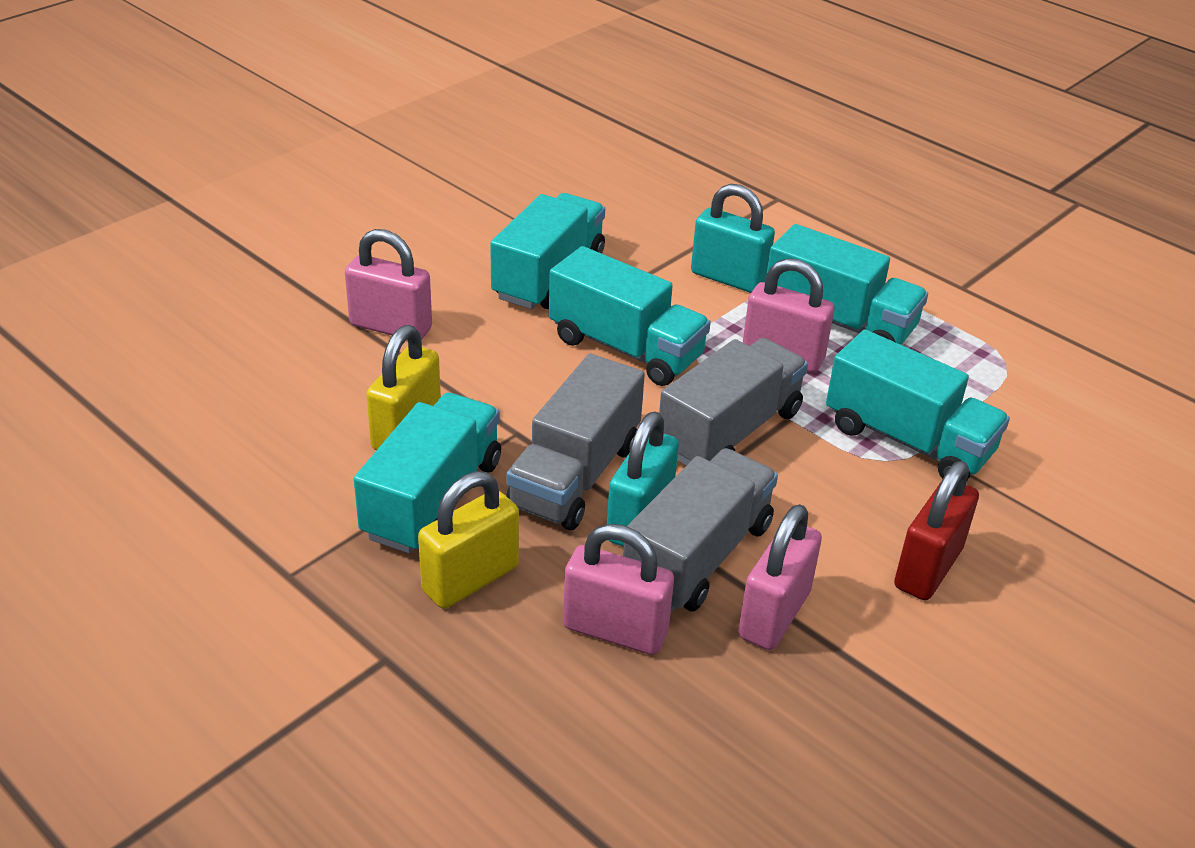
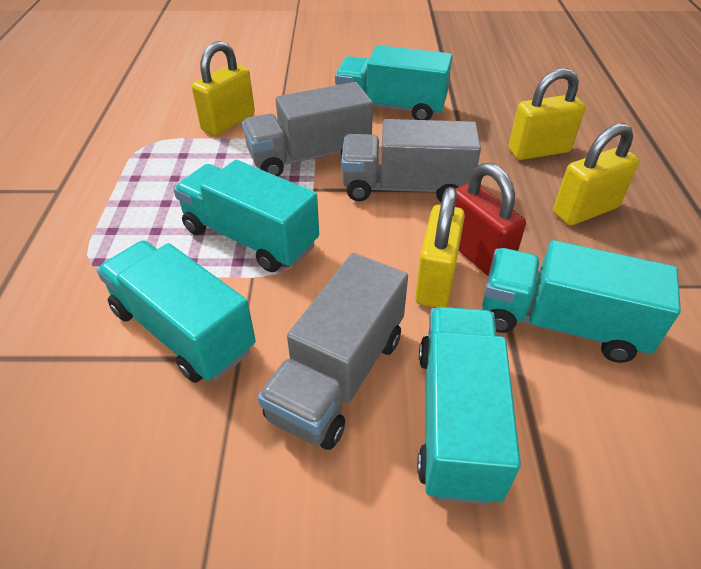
pink padlock: [345,229,432,340] [563,524,674,655] [738,504,822,650] [743,258,834,373] = 4 -> none = 0
turquoise padlock: [607,412,679,547] [691,184,775,293] = 2 -> none = 0
yellow padlock: [366,325,441,450] [418,471,519,609] = 2 -> [192,41,255,136] [415,187,465,308] [508,68,586,160] [553,123,639,226] = 4

